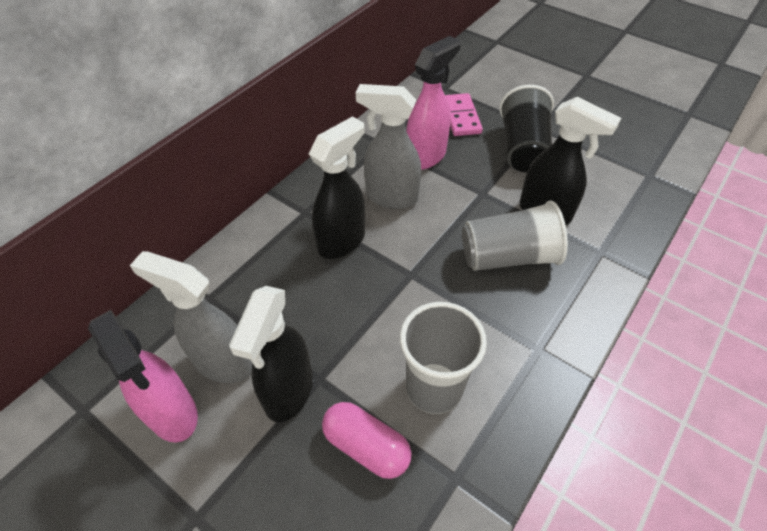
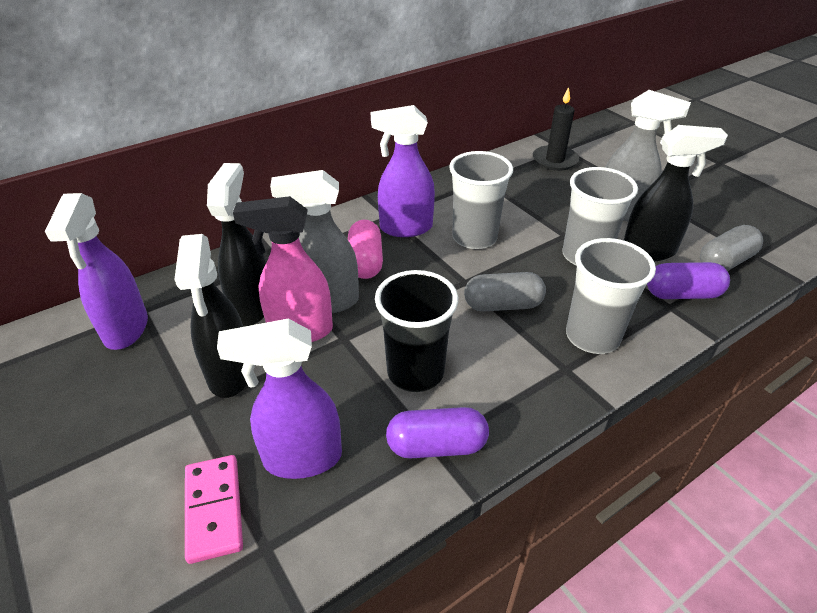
black candle: none = 0 -> [533,87,579,171] = 1
grey capsule: none = 0 -> [464,272,546,312] [700,225,763,271] = 2
grey cup: [400,302,487,414] [462,201,568,271] = 2 -> [449,151,513,249] [562,167,638,266] [566,238,656,354] = 3
pink spray bottle: [88,310,198,442] [406,36,461,170] = 2 -> [233,196,333,342] = 1
purple capsule: none = 0 -> [386,407,489,458] [647,262,730,299] = 2
purple spray bottle: none = 0 -> [45,193,148,350] [217,318,342,479] [370,105,435,237] = 3

